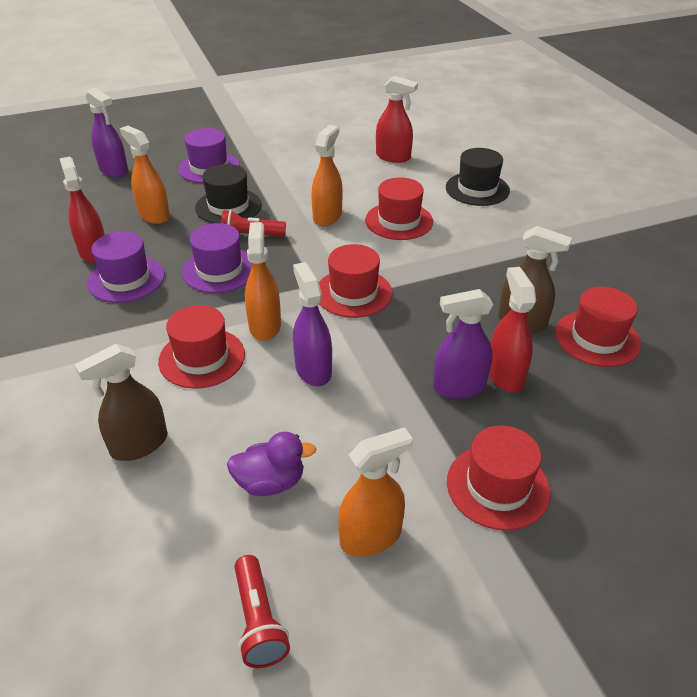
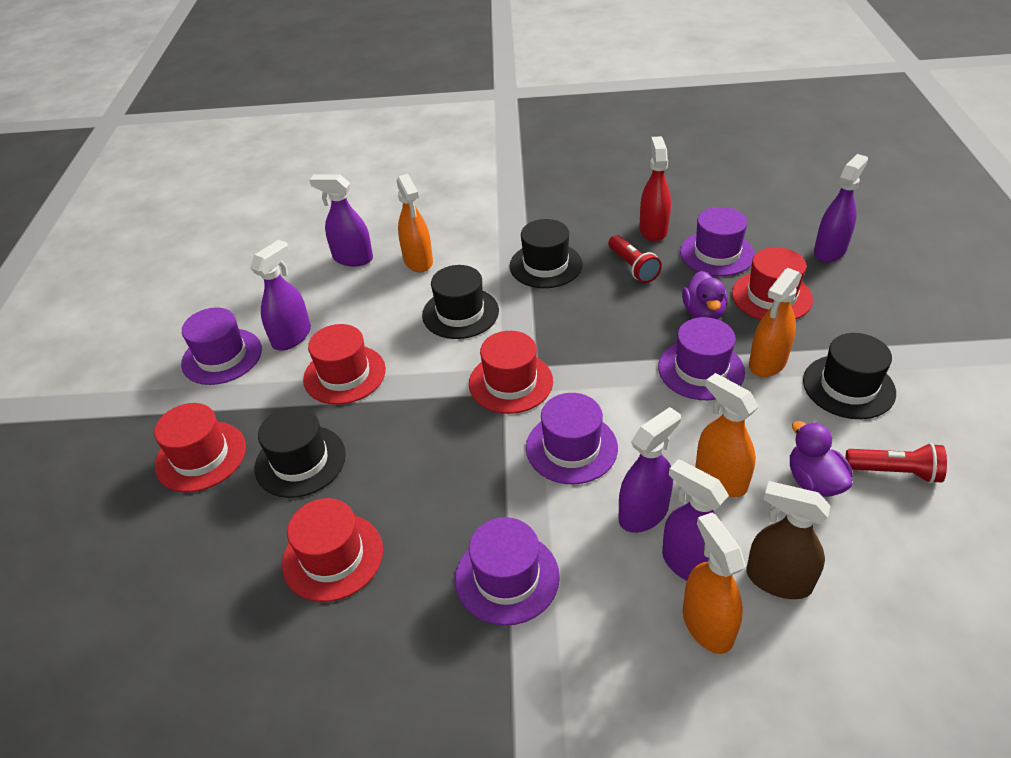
black hat: [195,164,262,223] [446,148,510,206] = 2 -> [254,407,346,498] [422,265,499,339] [509,219,583,288] [803,333,896,419] = 4
brown spray bottle: [74,344,167,461] [498,226,572,333] = 2 -> [746,481,830,599] = 1
purple duck: [227,432,316,496] = 1 -> [682,271,728,319] [790,421,853,497] = 2
purple hat: [87,231,165,303] [178,128,240,183] [182,223,252,293] = 3 -> [181,307,262,385] [455,517,560,626] [526,393,618,484] [658,317,745,400] [680,207,755,276] = 5
purple spray bottle: [86,88,128,178] [293,262,332,386] [433,289,493,398] = 3 -> [250,240,311,350] [309,175,373,266] [619,407,681,533] [662,459,729,581] [814,154,868,262] = 5
red spray bottle: [59,157,105,263] [376,76,418,163] [489,267,536,393] = 3 -> [639,136,671,242] = 1

